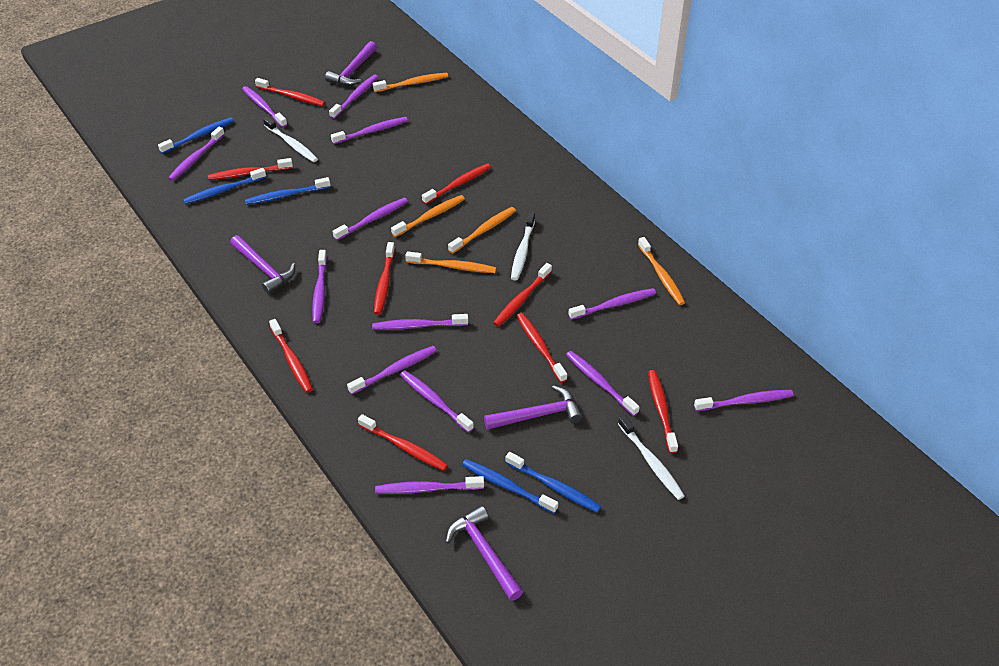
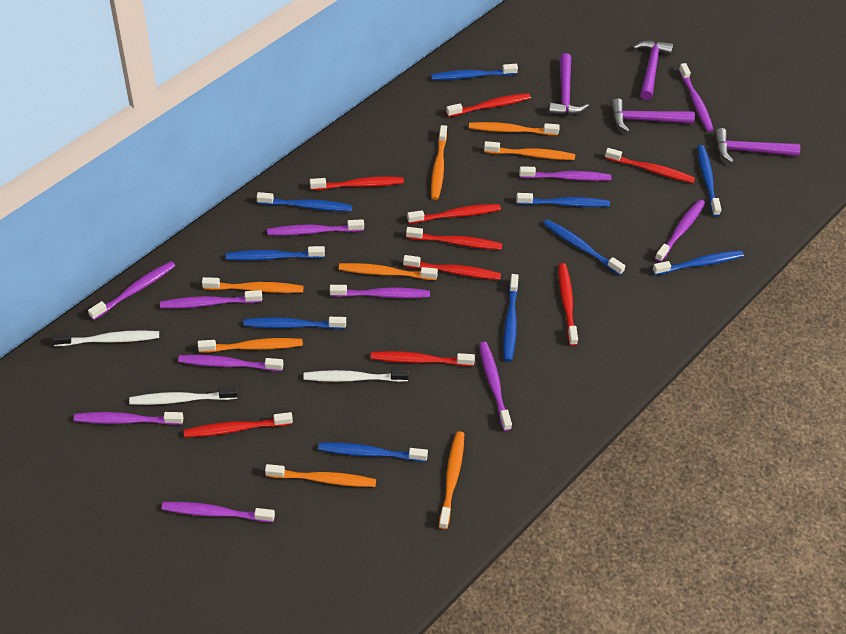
blue toothbrush: [158,117,234,154] [183,168,266,204] [245,177,330,205] [462,459,558,514] [505,452,601,513] = 5 -> [226,246,325,261] [244,317,346,329] [257,192,353,212] [318,443,428,462] [431,64,518,80] [503,274,519,361] [516,193,610,207] [543,219,626,275] [652,250,744,275] [697,145,721,216] = 10
orange toothbrush: [373,73,448,92] [391,195,465,237] [405,251,496,273] [448,207,516,254] [638,237,685,305] = 5 -> [198,338,303,353] [202,277,304,293] [265,464,376,487] [339,263,438,280] [431,125,447,200] [439,431,464,530] [469,122,560,135] [484,141,575,160] = 8
purple toothbrush: [168,127,225,181] [242,86,287,128] [312,250,327,323] [329,75,378,119] [331,117,408,144] [333,198,408,240] [347,346,437,395] [372,314,468,330] [375,476,484,494] [400,370,474,433] [566,351,640,416] [568,288,656,320] [694,390,794,411] = 13 -> [74,412,184,425] [88,261,175,320] [160,290,262,309] [161,502,275,522] [178,355,283,371] [267,219,364,236] [330,285,430,298] [479,342,512,431] [519,166,612,181] [655,199,705,262] [679,63,714,132] = 11

